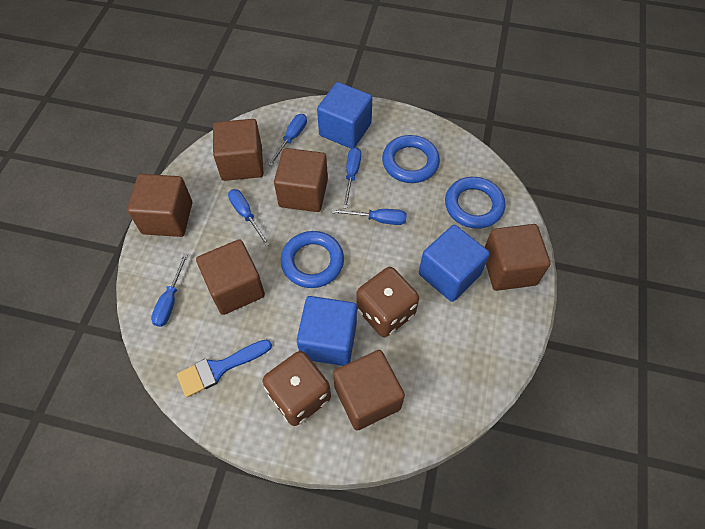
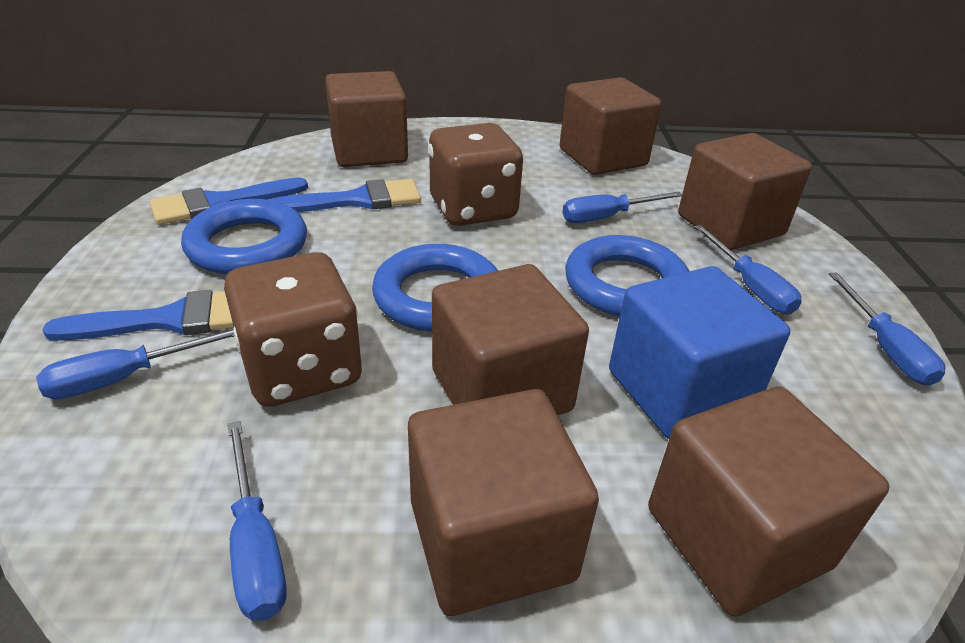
blue brush: [177,339,272,397] = 1 -> [42,290,234,341] [149,177,308,225] [271,179,421,212] = 3
blue cube: [297,296,357,366] [317,82,372,149] [419,225,490,302] = 3 -> [609,266,790,439] = 1

